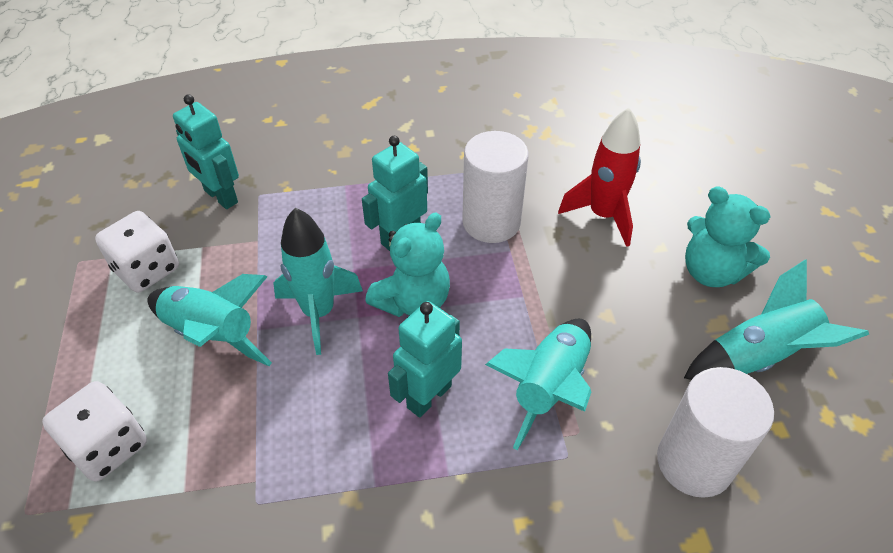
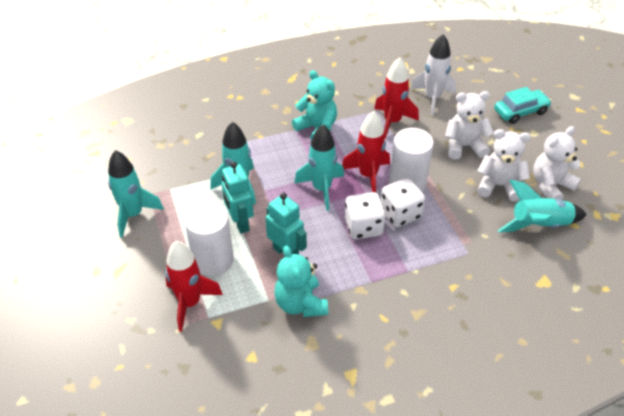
red rocket: [558,108,641,247] = 1 -> [165,241,223,332] [342,111,390,192] [374,57,419,139] = 3
turquoise car: none = 0 -> [494,87,552,124] = 1
turquoise robot: [173,94,239,209] [362,136,428,251] [388,301,462,418] = 3 -> [222,161,254,234] [265,193,307,254] = 2
white rocket: none = 0 -> [411,34,456,115] = 1
white teddy bear: none = 0 -> [445,91,494,160] [477,129,531,201] [533,126,581,200] = 3

